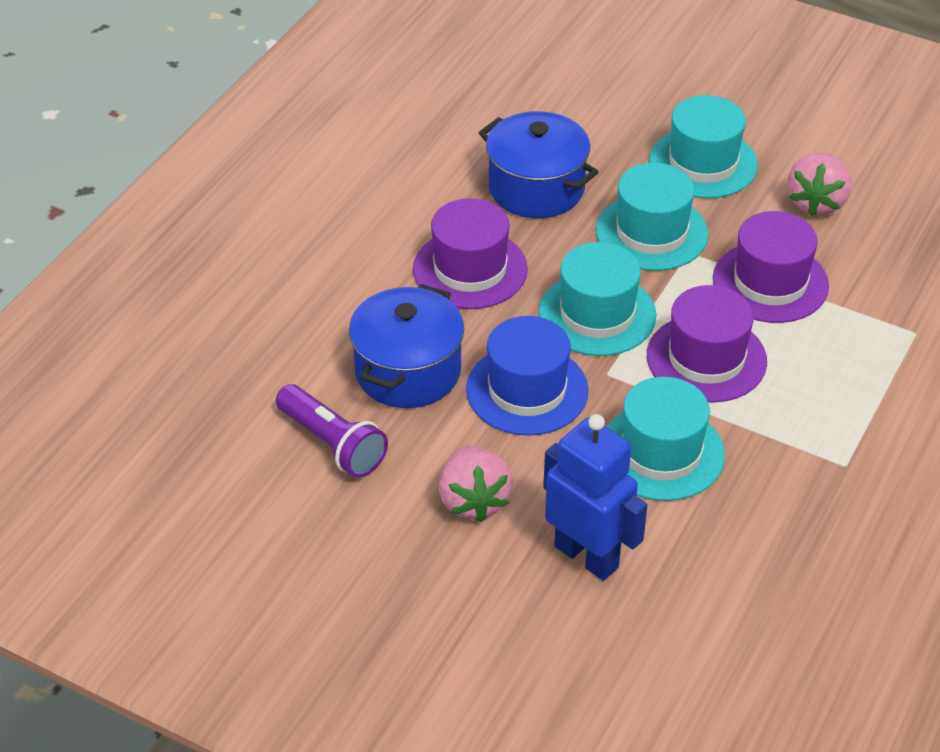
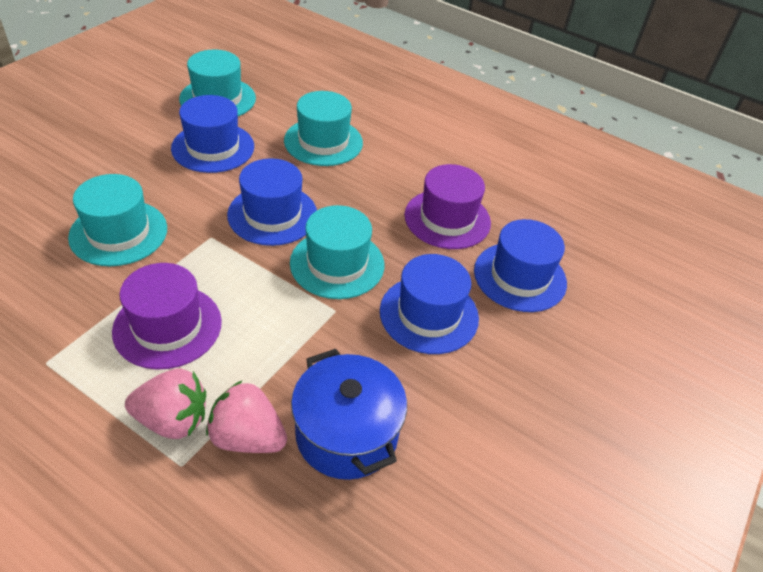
blue hat: [466,316,588,436] = 1 -> [171,95,254,173] [227,158,317,246] [380,254,479,354] [474,219,567,312] = 4
blue pot: [349,284,464,408] [479,111,598,218] = 2 -> [291,349,407,480] = 1
blue robot: [543,414,647,581] = 1 -> none = 0
purple flashlight: [276,384,388,478] = 1 -> none = 0
purple hat: [413,198,528,309] [647,285,767,403] [713,211,829,323] = 3 -> [112,263,222,370] [404,164,491,249] = 2

